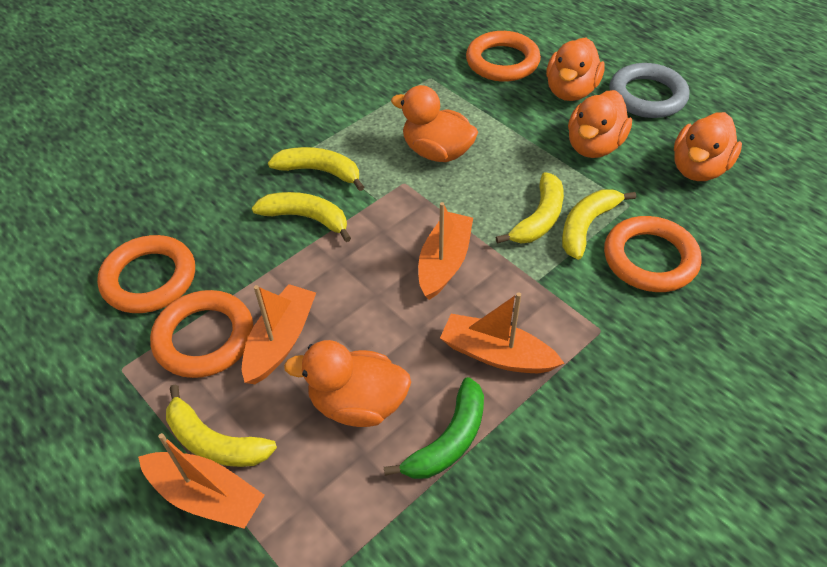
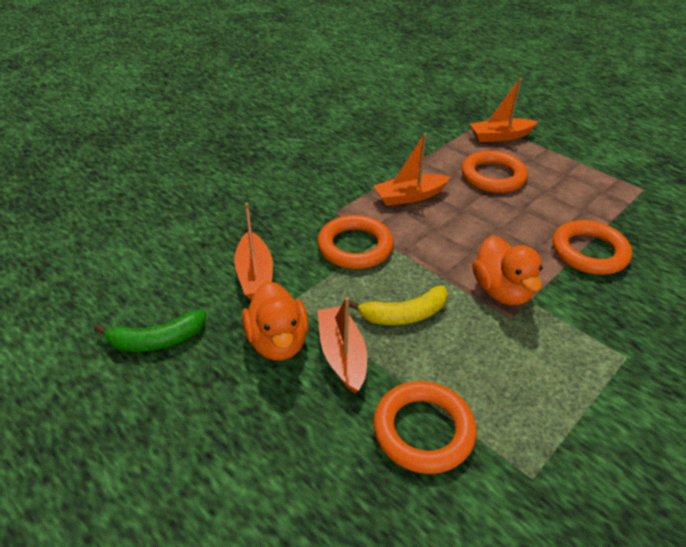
grey ring: [609,63,689,118] = 1 -> none = 0
orange duck: [284,340,411,427] [391,85,478,162] [546,38,605,101] [568,90,632,158] [674,112,742,181] = 5 -> [242,281,309,360] [472,235,543,305] = 2
yellow banana: [166,384,277,467] [252,192,351,242] [268,147,364,191] [496,172,564,244] [562,189,636,260] = 5 -> [349,286,448,325] = 1

